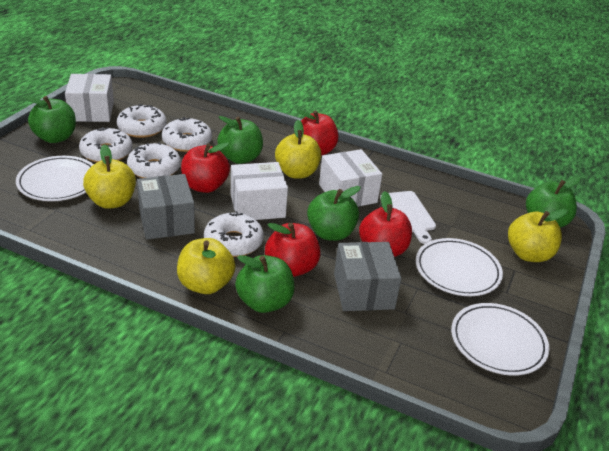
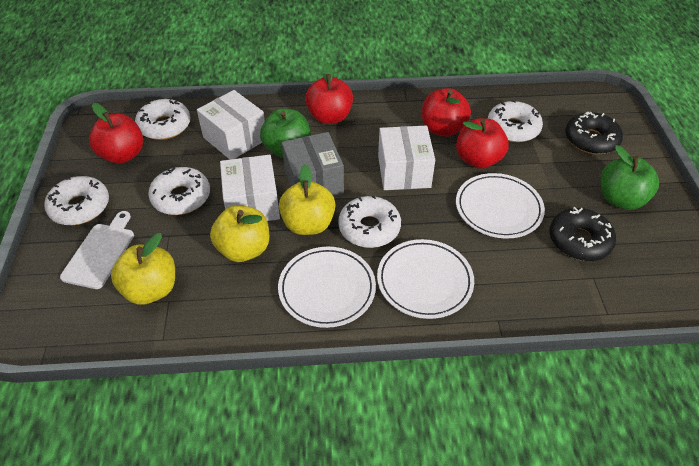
black donut: none = 0 -> [549,207,616,261] [565,112,623,154] = 2
green apple: [25,96,76,143] [217,116,263,164] [235,255,295,313] [307,186,361,241] [526,177,580,228] = 5 -> [260,109,311,158] [600,145,659,210] = 2
grey box: [137,174,195,240] [334,242,402,311] = 2 -> [281,132,344,196] = 1
yellow apple: [83,144,136,209] [177,238,235,294] [275,120,321,178] [508,209,568,262] = 4 -> [111,233,175,305] [210,205,269,262] [279,164,336,235] = 3

